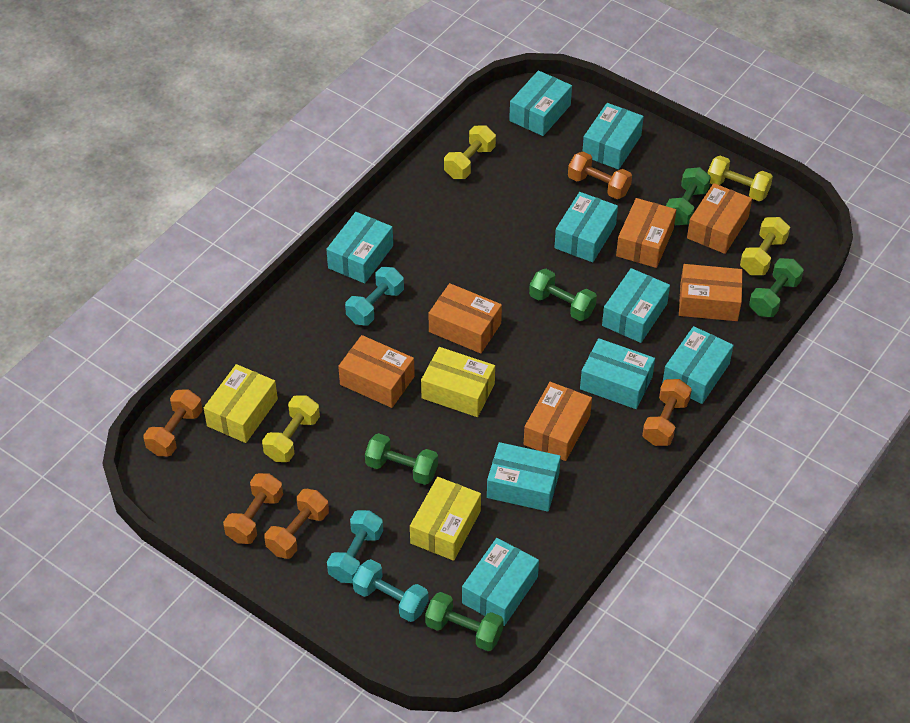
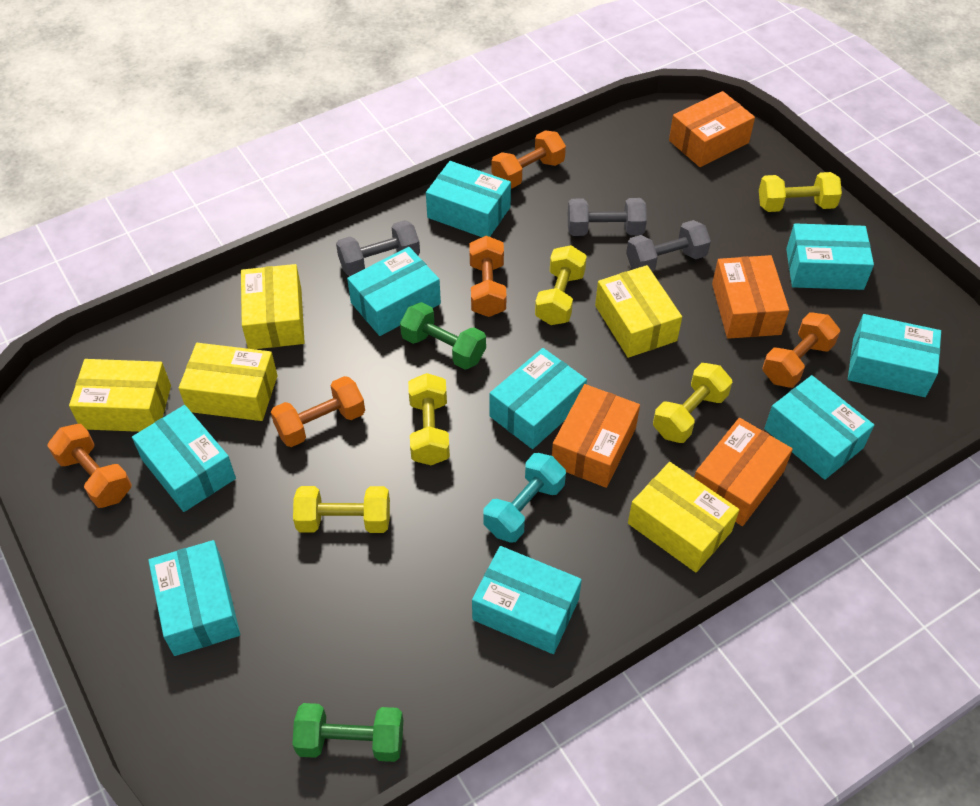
green dumbbell: [365,433,438,485] [425,592,504,651] [529,269,597,321] [666,167,711,225] [749,258,804,317] = 5 -> [292,703,403,762] [400,302,486,369] = 2
grey dumbbell: none = 0 -> [336,220,420,276] [568,198,647,236] [626,220,711,272] = 3
orange box: [338,335,415,408] [428,283,502,353] [524,382,592,461] [616,198,676,268] [679,264,743,321] [687,183,752,254] = 6 -> [552,384,640,488] [669,91,755,167] [694,418,793,526] [712,255,789,339] = 4
turquoise dumbbell: [327,510,383,583] [345,267,404,326] [353,559,429,622] = 3 -> [483,453,566,543] = 1
yellow box: [204,364,278,443] [410,477,481,561] [421,347,495,417] = 3 -> [69,359,171,432] [179,343,278,421] [241,264,305,349] [595,265,682,358] [628,462,739,572] = 5
yellow dumbbell: [262,395,320,462] [444,125,496,179] [708,156,773,201] [740,217,790,275] = 4 -> [293,486,390,533] [408,373,450,465] [535,245,587,325] [653,363,732,443] [759,172,842,212] = 5

